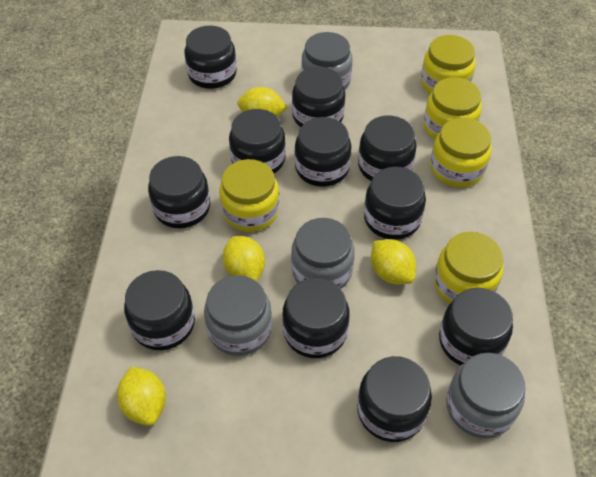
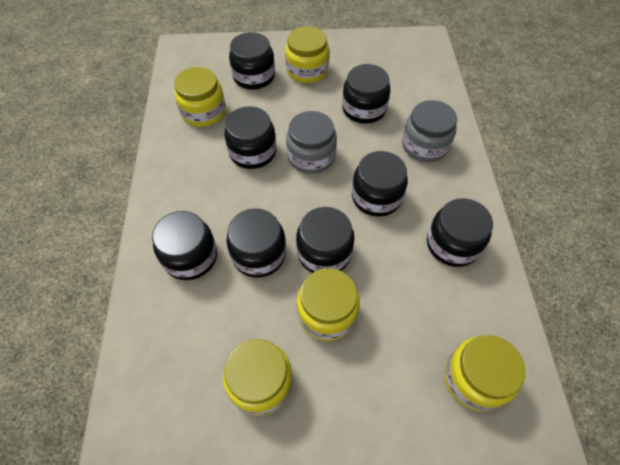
black jar: [124,270,195,350] [148,156,210,228] [184,25,237,89] [229,109,286,173] [282,278,350,358] [292,67,345,127] [295,117,351,187] [357,356,432,442] [358,115,417,181] [364,167,426,240] [439,288,513,366] = 11 -> [152,211,217,280] [225,106,276,169] [227,208,286,278] [229,32,275,90] [296,207,355,273] [342,64,390,124] [352,151,408,217] [427,198,493,267] = 8
grey jar: [204,275,272,356] [291,218,355,289] [301,32,353,89] [446,353,525,438] = 4 -> [286,111,337,174] [402,100,457,162] = 2
yellow lemon: [117,367,166,426] [223,236,265,282] [237,87,287,117] [371,239,416,284] = 4 -> none = 0

